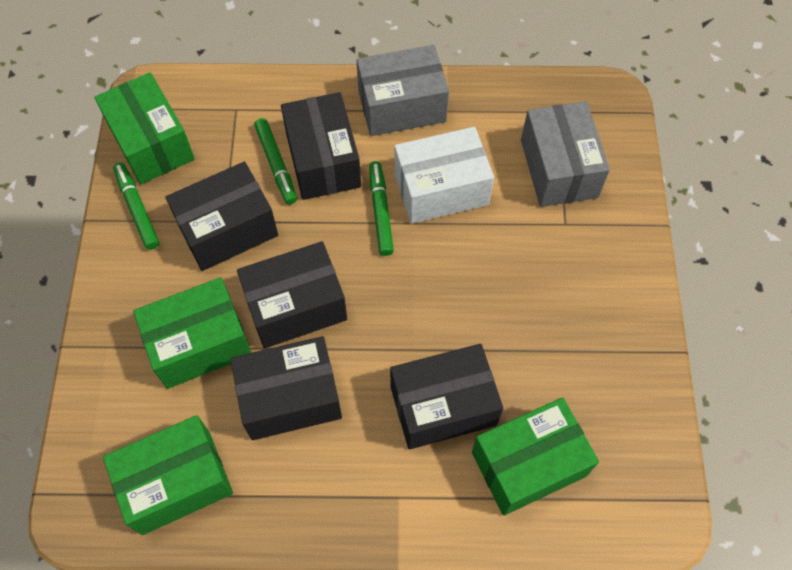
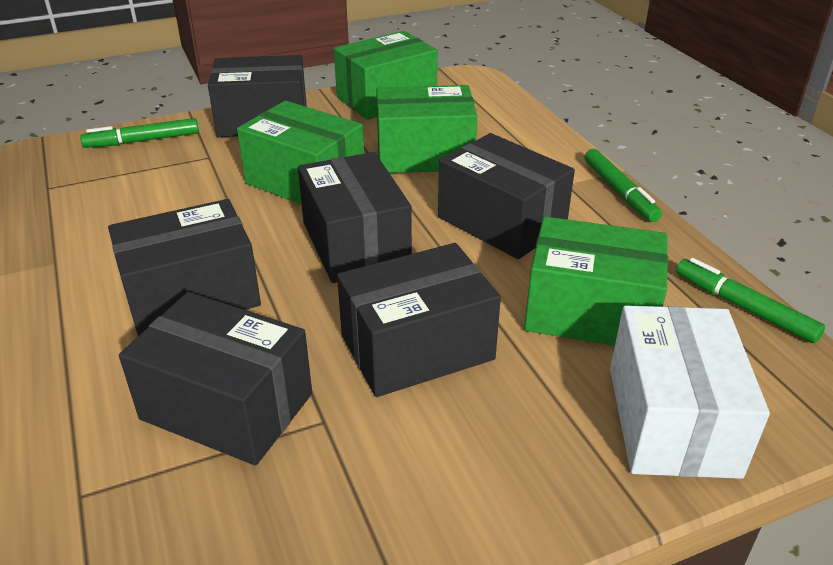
black box: [166,162,278,271] [230,336,342,440] [237,241,347,348] [281,92,361,200] [390,344,503,449] = 5 -> [108,199,261,336] [119,292,312,466] [208,55,307,137] [298,152,412,283] [337,243,501,397] [438,133,575,259] = 6
grey box: [357,45,449,136] [521,101,610,207] = 2 -> none = 0

